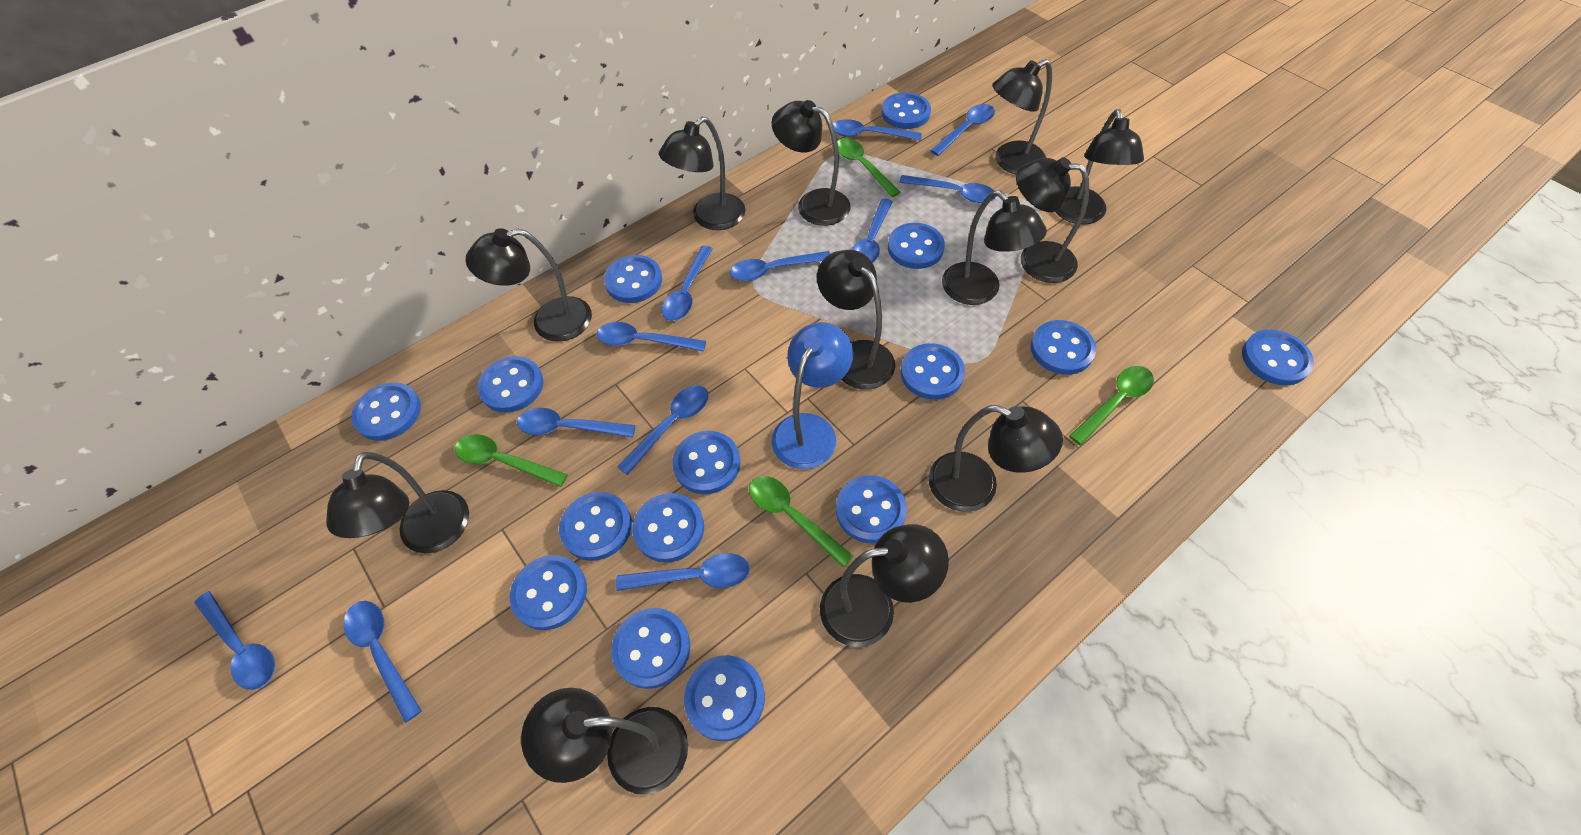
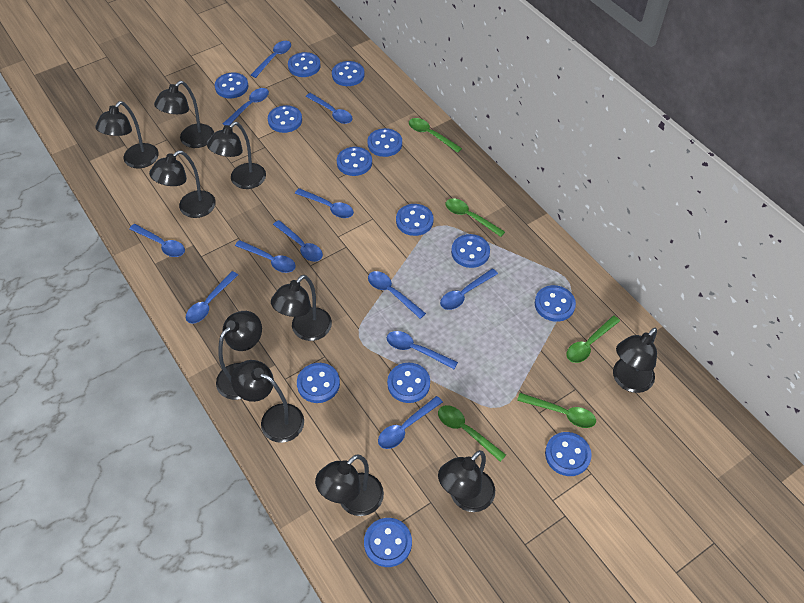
black lamp: [326,452,469,553] [466,228,592,342] [521,688,688,795] [659,117,745,230] [772,100,851,226] [817,250,895,390] [820,524,949,647] [929,405,1063,512] [942,190,1047,305] [993,59,1052,174] [1016,157,1089,283] [1056,109,1144,225] = 12 -> [95,101,159,168] [149,150,216,218] [154,81,214,148] [207,122,266,189] [216,311,262,400] [231,360,304,443] [271,275,332,341] [315,454,384,516] [438,450,495,512] [613,328,657,393] = 10
blue button: [351,382,421,441] [477,356,543,413] [510,555,587,630] [559,492,632,561] [604,255,662,303] [611,608,690,689] [632,493,704,563] [672,431,740,494] [684,655,765,741] [836,475,907,544] [882,92,931,129] [888,223,945,269] [901,343,965,400] [1031,320,1096,375] [1242,329,1314,386] = 15 -> [215,73,248,98] [268,105,302,133] [288,52,321,77] [297,363,340,403] [332,61,365,86] [337,147,372,176] [364,518,412,567] [367,128,402,157] [387,362,430,403] [396,204,434,236] [451,234,490,268] [535,285,576,322] [545,432,592,476] = 13
blue lamp: [772,322,853,469] = 1 -> none = 0
green spoon: [455,434,568,487] [749,476,853,567] [837,138,901,197] [1069,366,1154,445] = 4 -> [409,118,462,153] [438,405,506,462] [446,198,505,237] [517,393,596,428] [566,316,620,363] = 5

